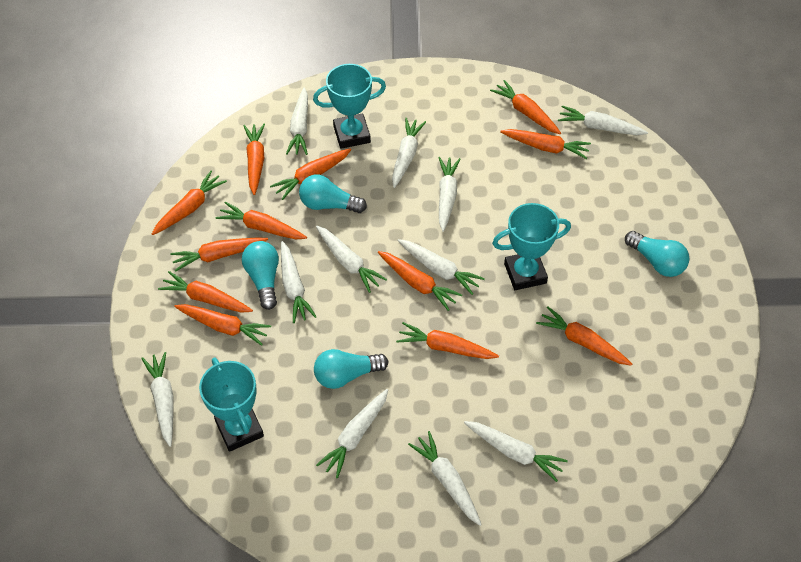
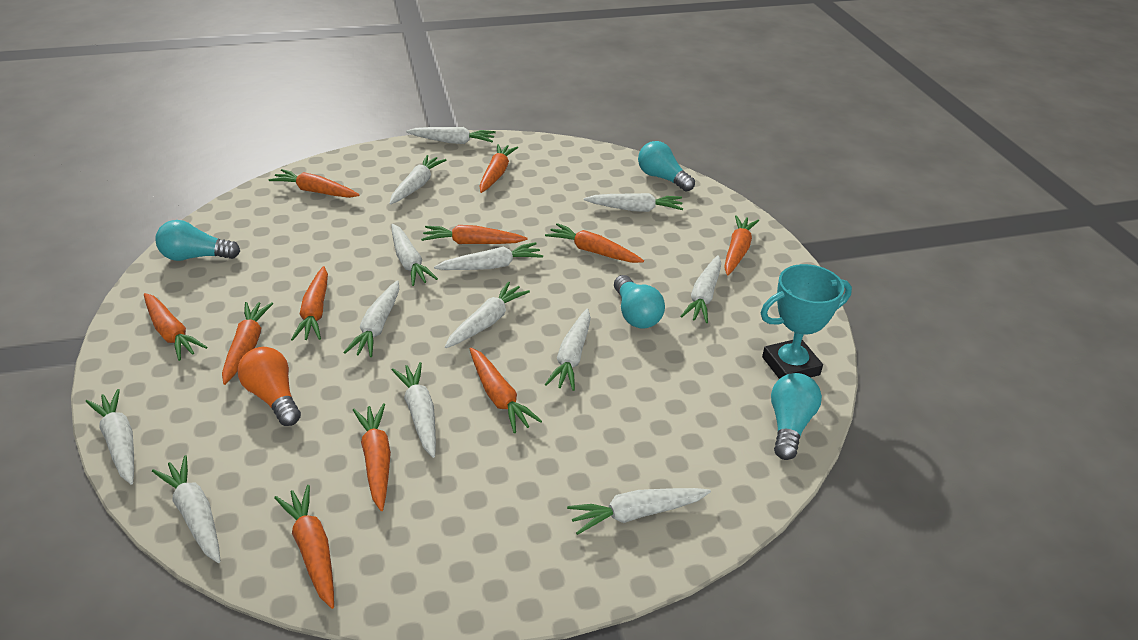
orange carrot: [152,171,227,235] [158,271,253,313] [170,238,268,272] [174,304,271,346] [216,202,307,239] [243,124,265,195] [270,148,351,200] [378,251,462,311] [396,322,499,359] [490,80,561,134] [500,129,591,159] [536,306,632,366] = 12 -> [144,293,207,361] [222,302,273,385] [269,169,359,198] [274,485,334,609] [291,266,328,341] [353,404,391,511] [421,225,528,244] [470,348,542,433] [480,144,518,193] [545,223,644,263] [724,215,759,276] = 11
orange light bulb: none = 0 -> [238,347,301,426] = 1
turquoise trophy: [199,357,264,452] [313,64,386,149] [492,203,571,290] = 3 -> [761,264,852,379] = 1
white carrot: [141,352,174,447] [281,241,317,323] [286,87,308,155] [316,226,387,293] [316,389,388,478] [392,118,426,188] [398,239,485,295] [408,431,482,526] [439,157,460,232] [464,421,568,482] [558,106,648,135] = 11 -> [86,389,134,485] [152,455,221,563] [343,280,399,357] [389,155,446,204] [391,224,438,286] [391,362,436,458] [406,127,496,144] [434,242,543,270] [445,281,530,348] [545,309,591,391] [567,488,711,535] [584,193,683,212] [680,255,721,323] = 13

